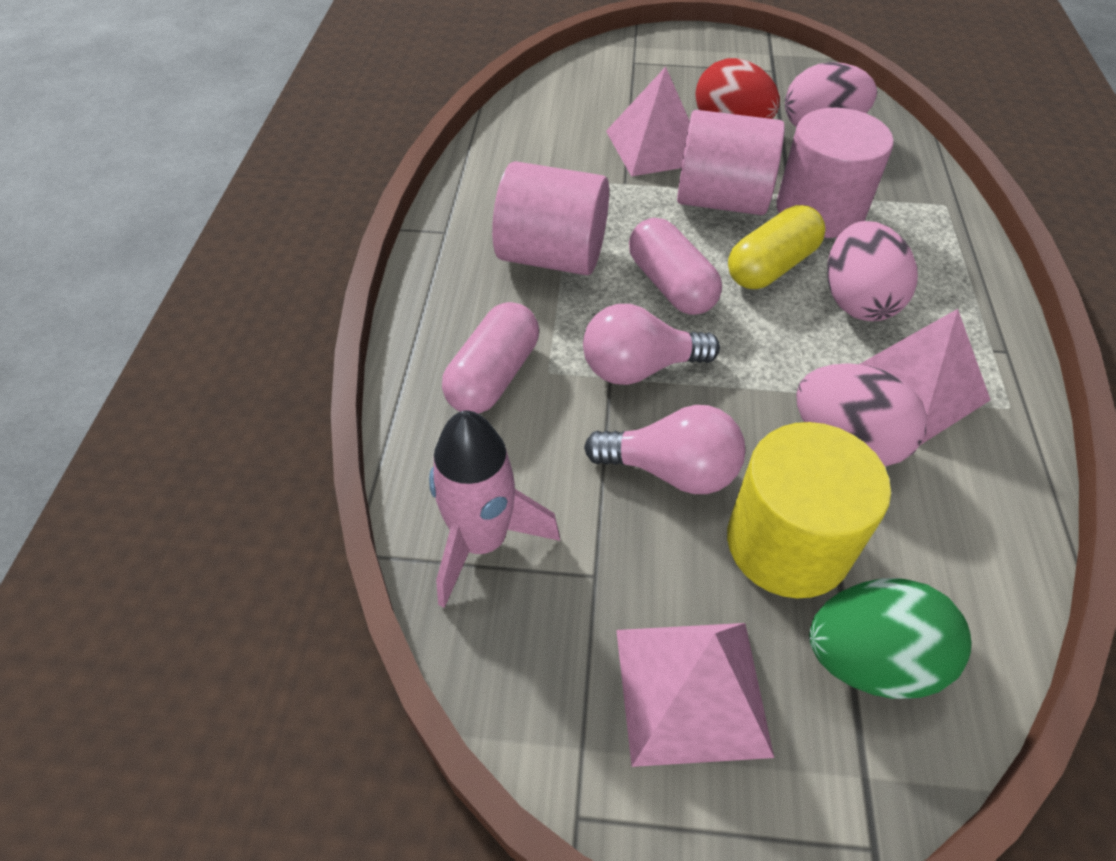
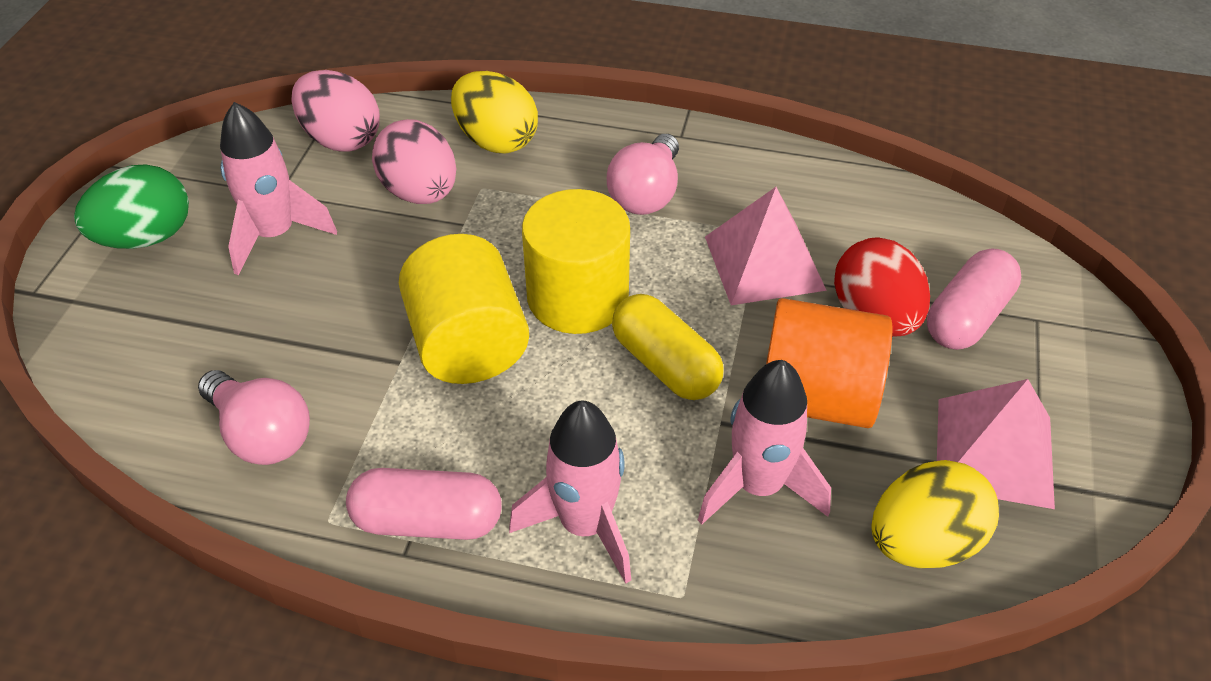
orange cylinder: none = 0 -> [766,298,893,428] = 1
pink cylinder: [492,161,609,275] [677,110,785,215] [776,108,894,238] = 3 -> none = 0
pink egg: [785,62,877,127] [796,363,927,466] [827,221,918,321] = 3 -> [291,70,380,152] [372,119,456,204] = 2
pink pyramid: [606,67,690,177] [616,623,774,767] [860,309,990,446] = 3 -> [705,187,827,305] [937,379,1055,509] = 2
pink rocket: [429,410,560,608] = 1 -> [220,102,337,275] [509,401,631,584] [698,360,831,525] = 3
yellow cylinder: [727,422,891,598] = 1 -> [399,234,529,384] [522,189,630,334] = 2
yellow egg: none = 0 -> [451,71,538,154] [871,460,999,568] = 2

